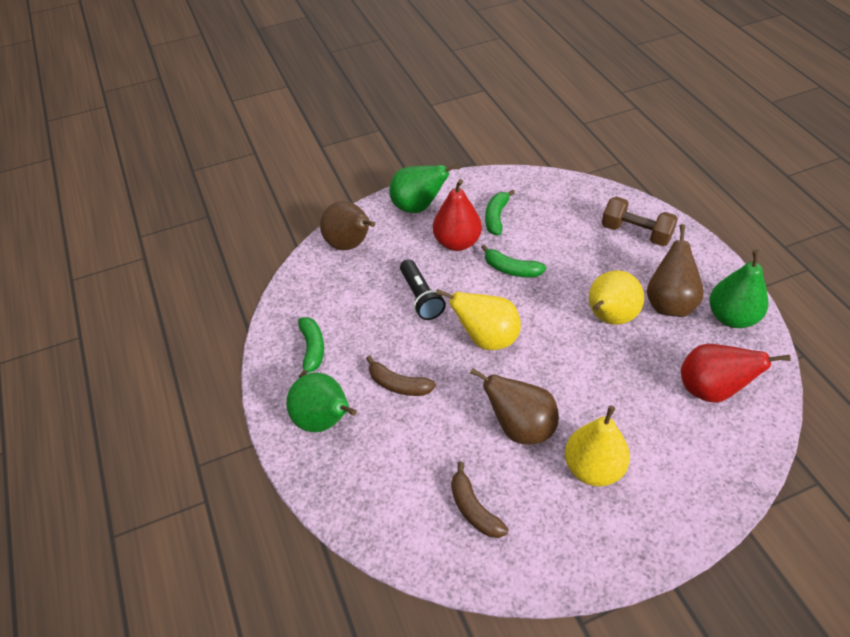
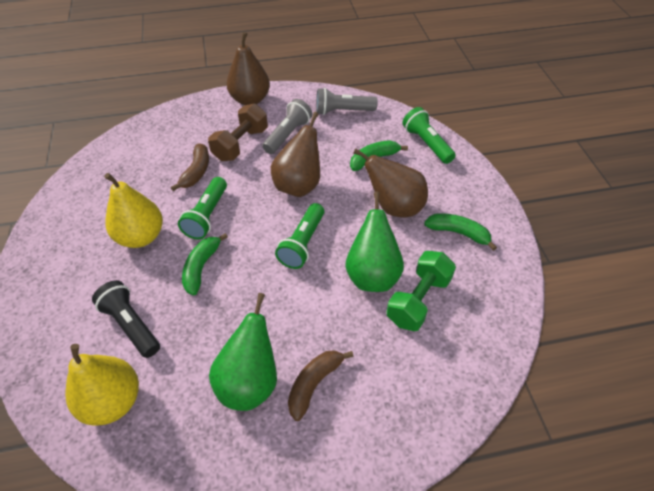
green dumbbell: none = 0 -> [386,251,456,331] = 1
green flashlight: none = 0 -> [178,177,227,239] [275,203,324,269] [402,107,456,164] = 3
green pear: [286,372,357,432] [389,164,460,213] [709,250,768,328] = 3 -> [209,293,277,411] [345,192,404,292] = 2
grey flashlight: none = 0 -> [262,99,312,154] [316,88,378,115] = 2
red pear: [433,179,482,251] [681,344,790,403] = 2 -> none = 0
yellow pear: [436,289,521,350] [565,406,630,486] [589,270,644,325] = 3 -> [65,344,139,426] [104,173,163,248] = 2

